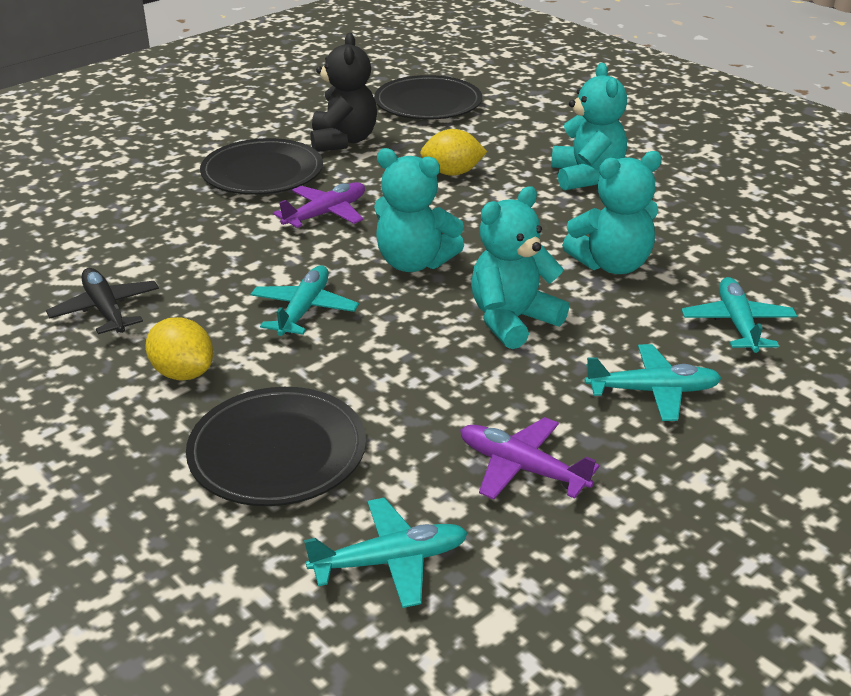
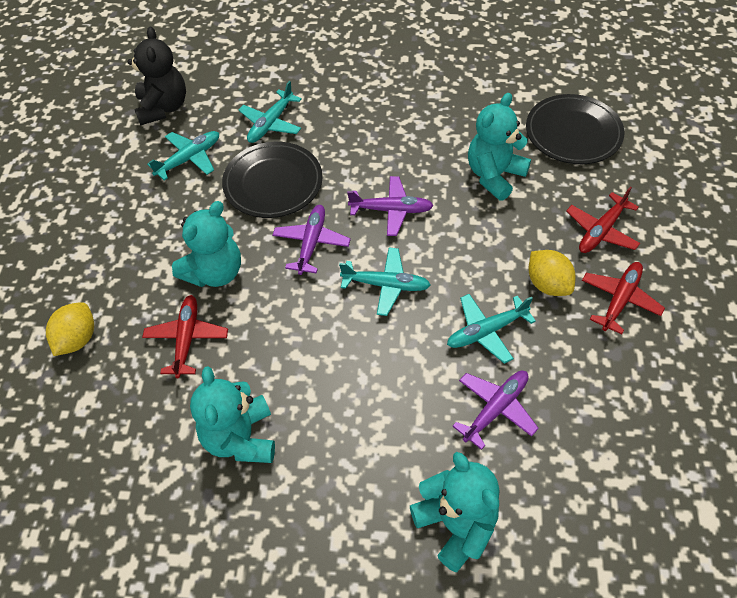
black plane: [46,268,159,334] = 1 -> none = 0
black plate: [186,387,366,506] [200,138,323,195] [374,75,482,120] = 3 -> [222,142,323,218] [526,94,625,164] = 2
purple plane: [273,182,365,228] [460,417,600,500] = 2 -> [272,205,351,275] [347,176,434,236] [452,371,539,450] = 3
red plane: none = 0 -> [142,295,228,378] [566,187,640,253] [582,262,665,335] = 3

